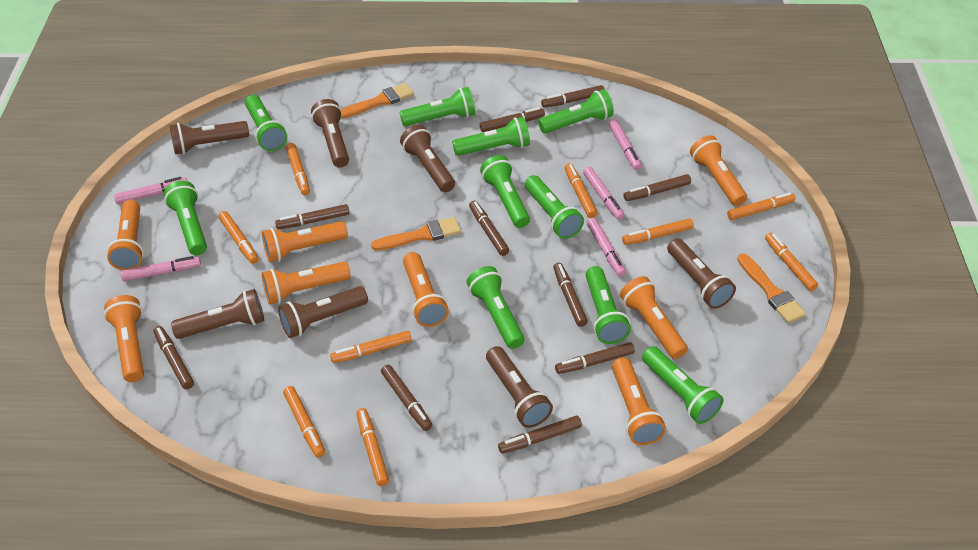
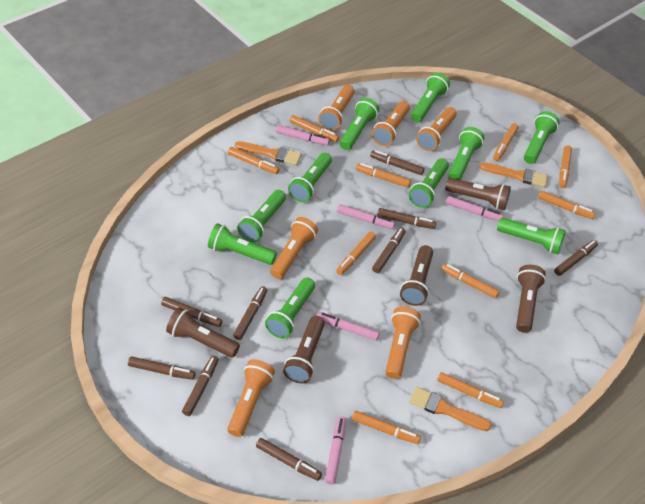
brown flashlight: [170,121,249,154] [171,289,264,339] [278,286,368,338] [311,99,349,167] [400,125,455,192] [486,346,553,428] [667,238,736,309] = 7 -> [166,307,240,358] [283,316,325,383] [400,245,433,306] [445,178,511,210] [516,265,546,333] = 5
brown marker: [154,326,194,389] [275,204,350,229] [381,365,433,431] [469,201,509,256] [480,107,545,132] [498,416,582,454] [541,85,605,108] [553,263,588,327] [555,342,635,374] [623,174,691,201] = 10 -> [128,356,196,380] [161,297,222,327] [182,356,219,416] [233,286,267,340] [256,438,322,481] [370,150,424,175] [372,227,406,273] [377,208,436,229] [554,240,598,276] = 9
orange flashlight: [104,295,144,382] [107,200,144,270] [262,221,348,263] [262,262,351,305] [403,252,449,327] [612,357,666,445] [620,276,688,359] [690,135,747,206] = 8 -> [227,359,275,437] [270,217,318,279] [318,85,355,130] [372,101,410,146] [385,306,421,379] [416,107,457,151] = 6
orange marker: [218,211,259,264] [283,386,325,457] [286,143,310,195] [330,331,412,363] [356,408,389,486] [565,163,597,218] [622,218,694,245] [727,192,796,220] [765,233,818,291] = 9 -> [228,147,279,174] [290,115,339,142] [336,232,376,275] [352,411,421,444] [356,163,411,187] [437,372,504,408] [441,263,500,299] [493,123,519,161] [538,191,595,219] [559,145,572,188] = 10

